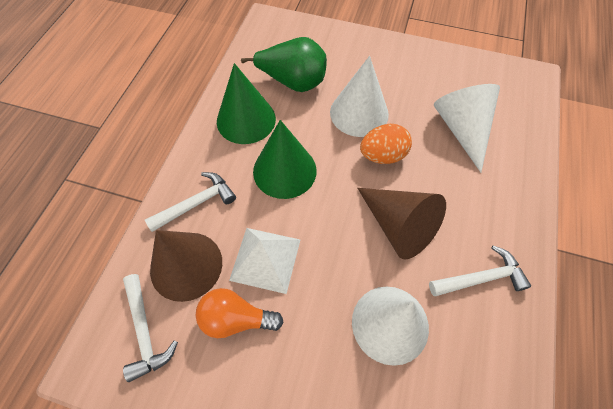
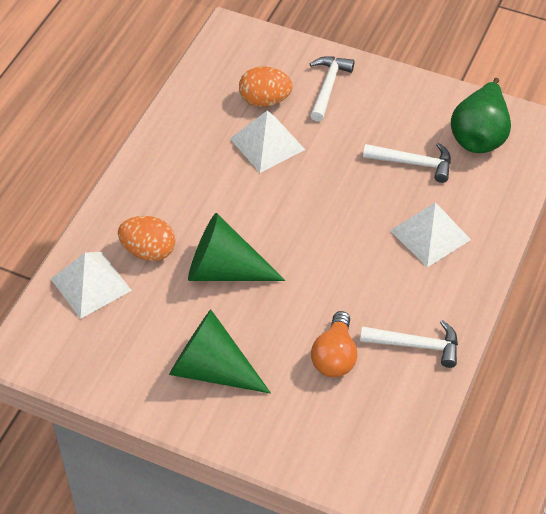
brown cone: [150,230,222,302] [358,188,446,259] = 2 -> none = 0
orange egg: [360,124,412,164] = 1 -> [118,216,176,261] [239,66,293,107] = 2
white cone: [330,56,389,137] [352,286,429,366] [434,84,500,173] = 3 -> none = 0
white pyramid: [229,228,300,294] = 1 -> [51,252,132,319] [230,110,305,173] [390,202,471,267] = 3

